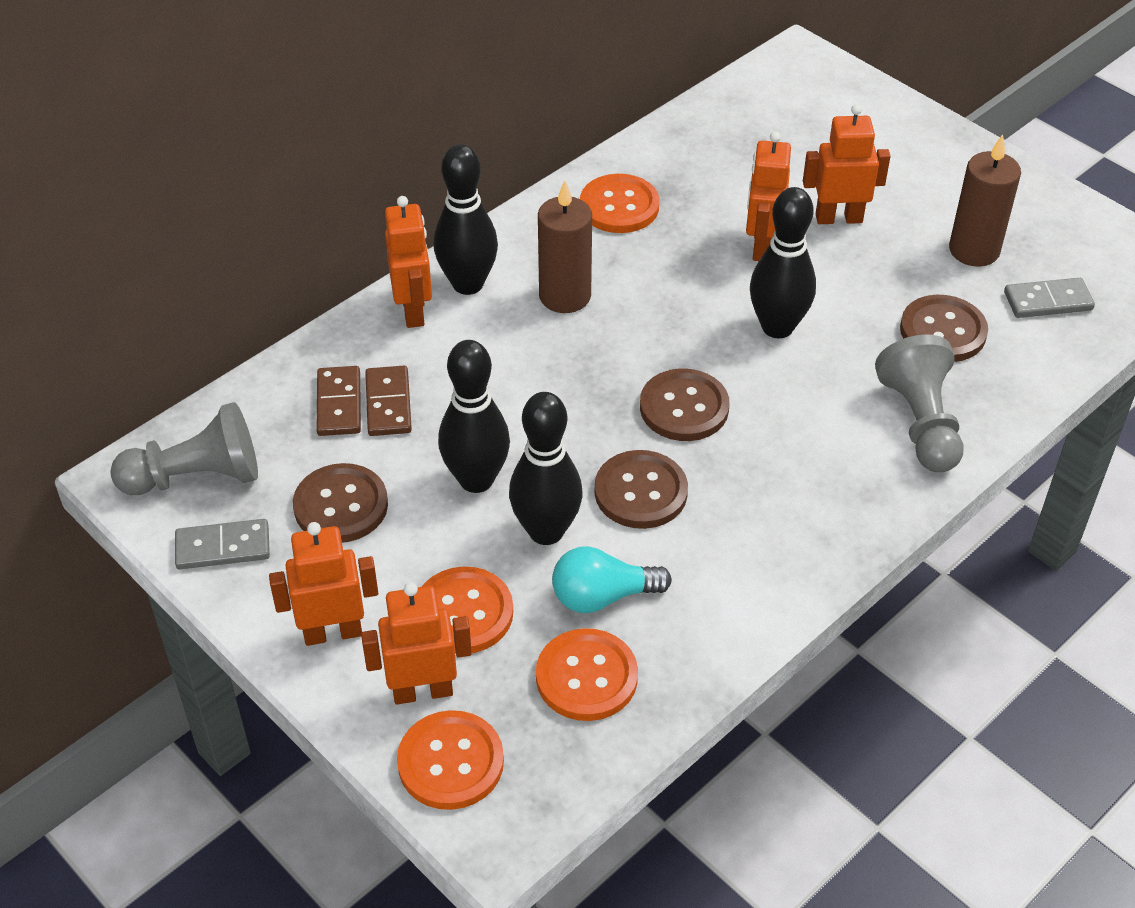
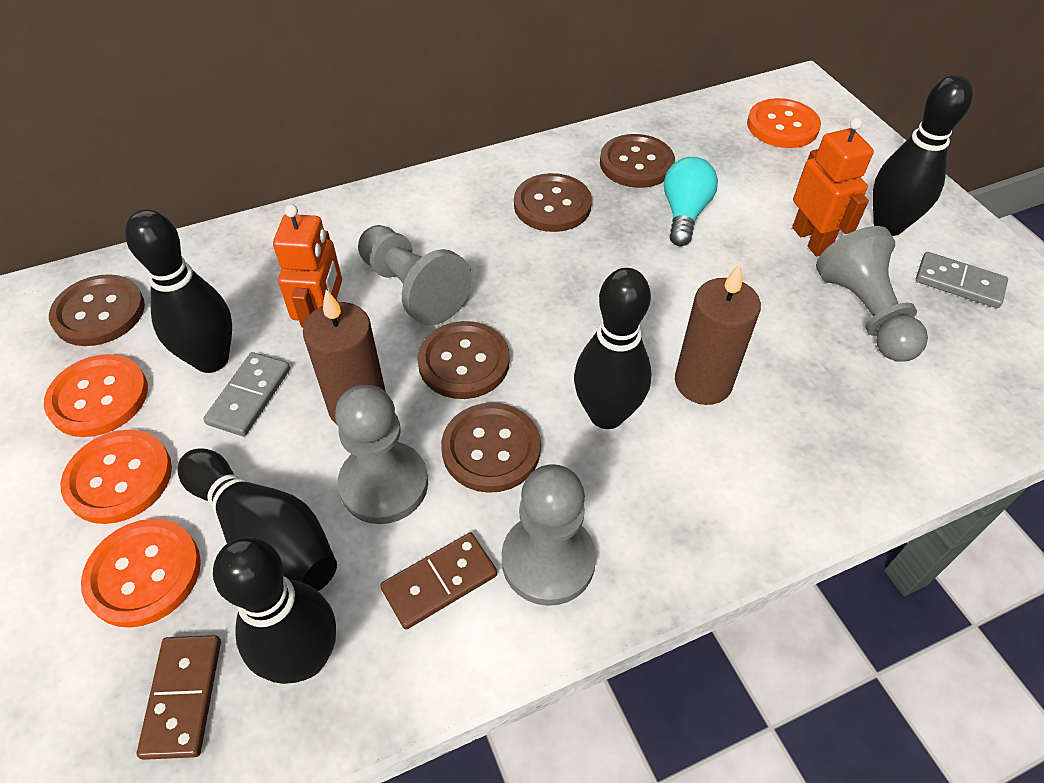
black bowling pin: [433,144,498,295] [438,340,510,493] [509,392,583,545] [750,187,816,338] = 4 -> [125,210,232,373] [178,448,337,591] [213,537,336,684] [574,268,651,429] [873,75,973,236] = 5
brown button: [293,463,388,543] [595,450,688,529] [640,369,730,441] [900,295,988,362] = 4 -> [49,274,145,346] [417,321,510,399] [441,403,541,493] [514,173,592,232] [600,134,675,188] = 5
grey pawn: [110,402,258,495] [875,334,963,472] = 2 -> [335,385,428,524] [358,225,472,326] [501,464,596,606] [816,226,928,362] = 4
orange robot: [269,522,378,646] [361,582,472,705] [385,196,432,328] [746,131,791,261] [803,104,891,224] = 5 -> [273,204,342,328] [792,117,874,256] = 2

